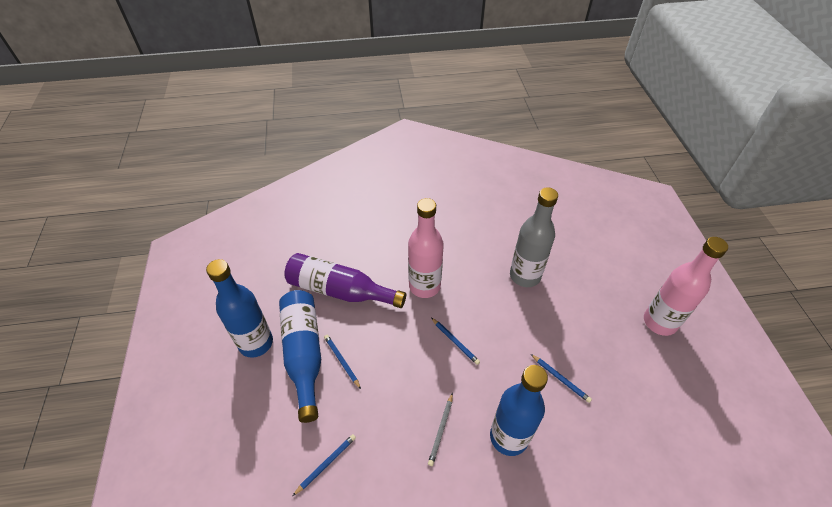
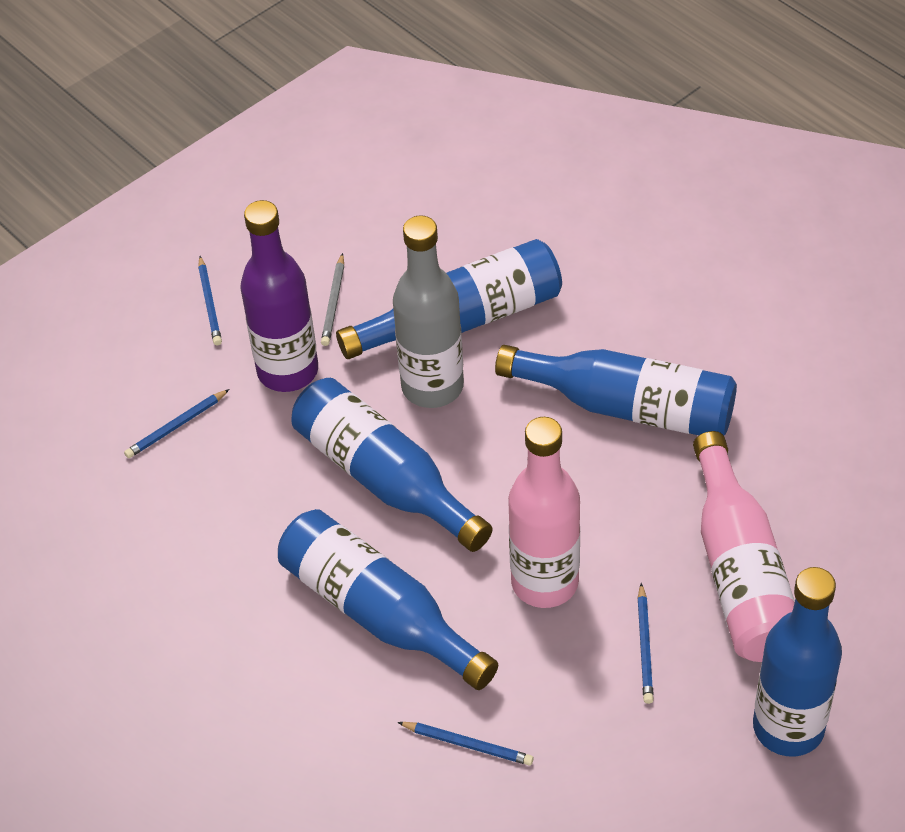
blue bottle: [206,259,273,358] [279,290,321,423] [490,365,548,456] = 3 -> [278,509,498,690] [291,378,493,552] [336,239,562,359] [495,345,737,435] [753,567,842,757] = 5

